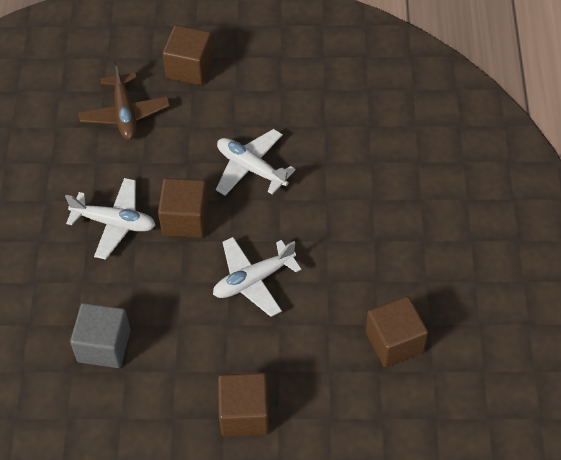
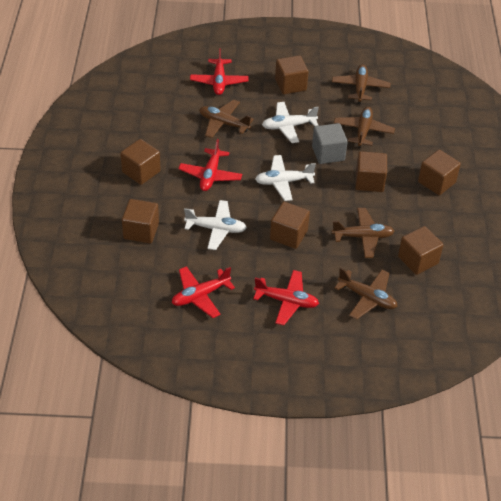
brown cube: [158,178,208,238] [163,25,214,85] [218,373,269,436] [366,296,428,367] = 4 -> [120,139,161,185] [122,199,159,243] [270,202,310,249] [275,55,308,94] [355,151,387,192] [398,226,443,275] [418,150,461,195] = 7
brown plane: [78,61,170,140] = 1 -> [199,99,254,138] [331,208,394,258] [332,64,390,103] [334,107,395,148] [334,268,398,320] = 5
red plane: none = 0 -> [172,266,235,318] [178,139,242,191] [190,48,249,95] [253,270,319,325] = 4

